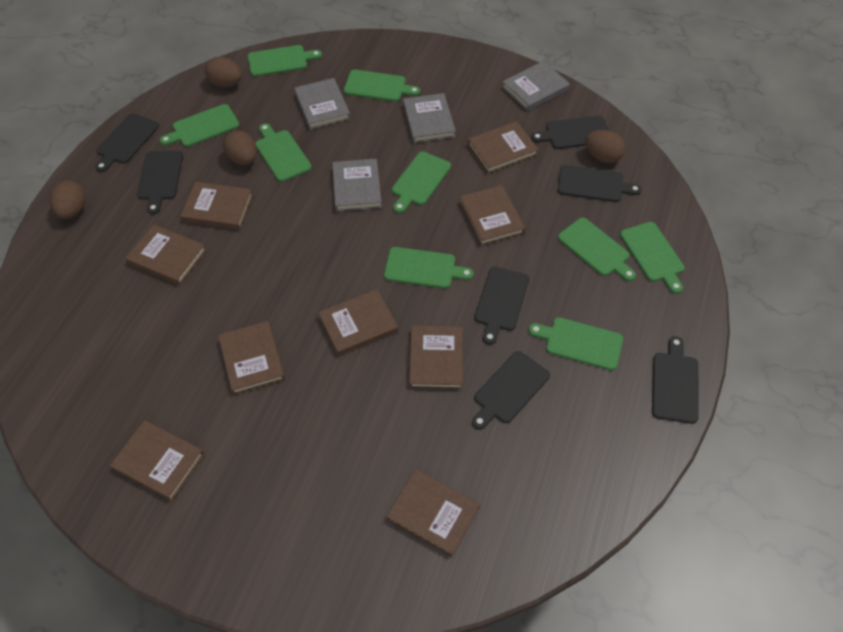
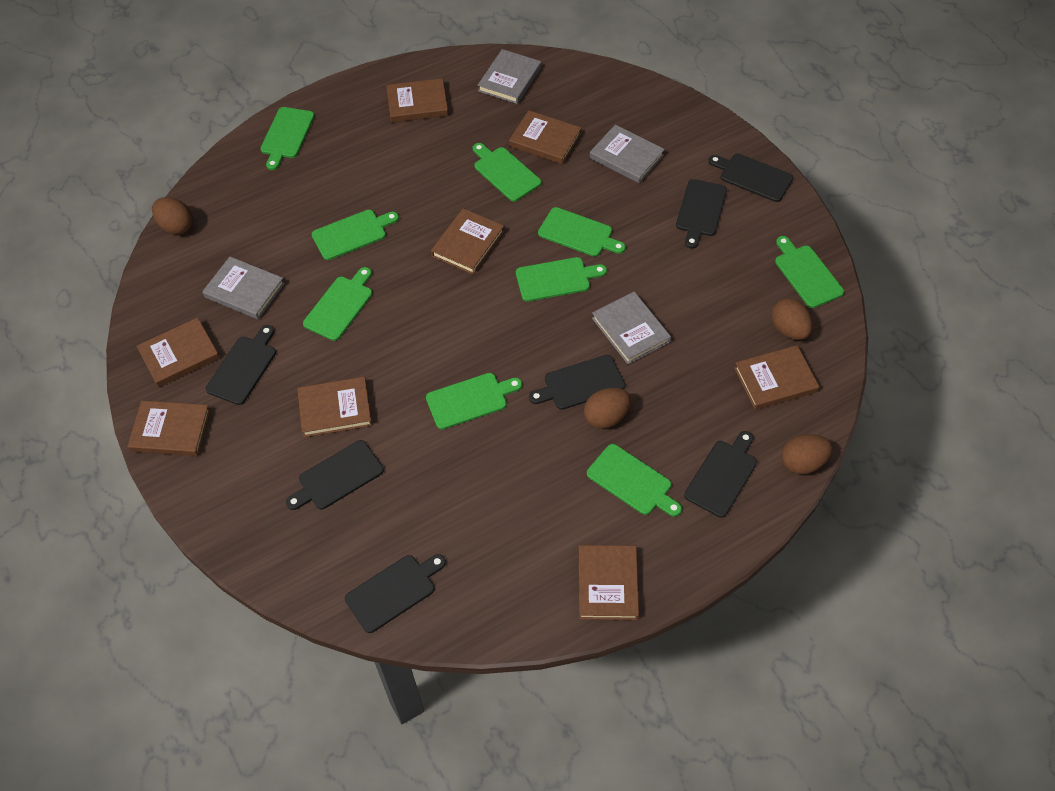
brown book: [110,420,204,501] [125,224,206,285] [181,182,253,230] [218,321,285,395] [318,289,398,356] [386,469,480,557] [409,325,463,390] [460,185,525,246] [468,121,538,174] = 9 -> [128,401,211,456] [137,317,220,387] [297,377,372,437] [386,78,448,122] [431,208,504,274] [509,110,581,164] [579,545,639,620] [734,345,819,410] = 8

